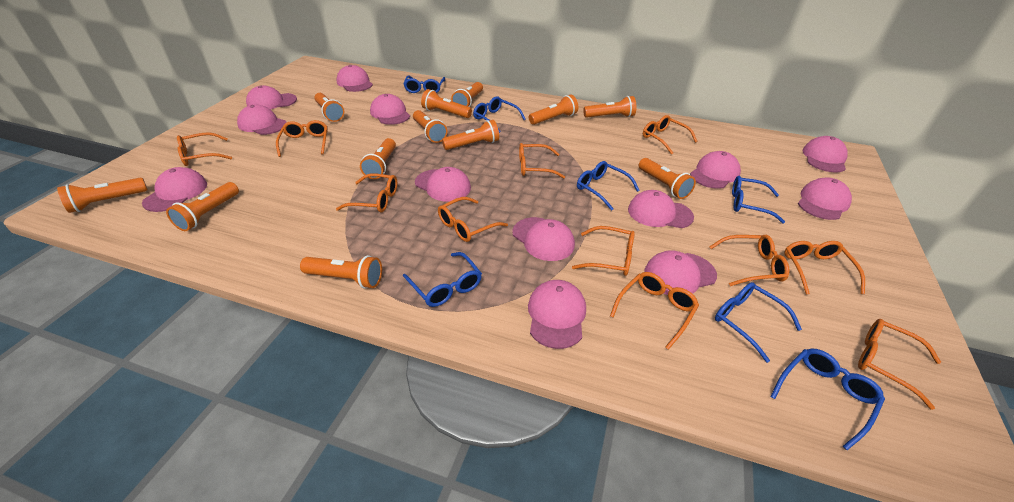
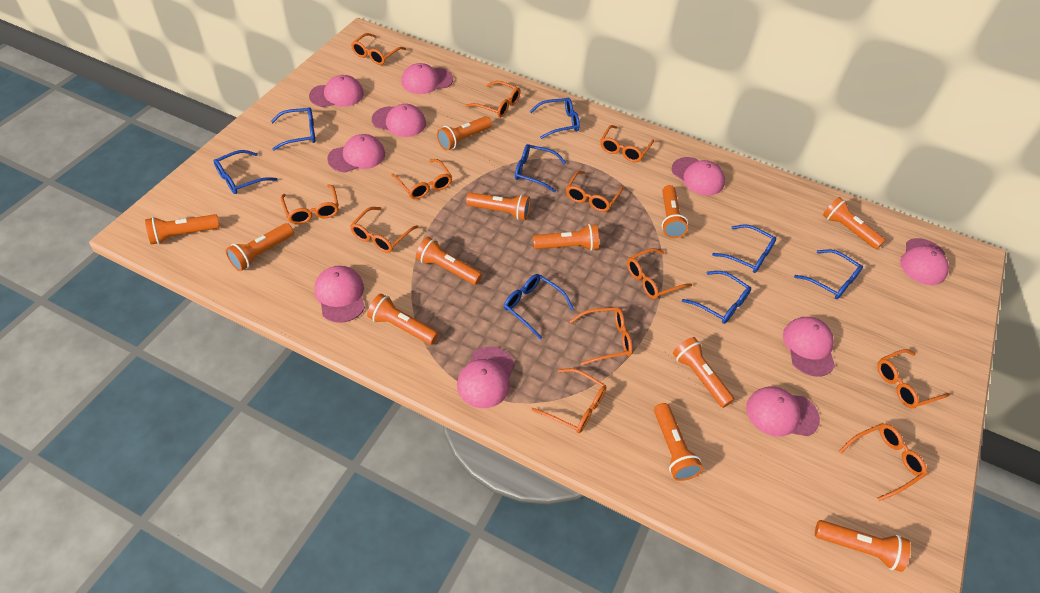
blue glasses: [403,76,445,93] [403,252,482,307] [473,96,526,133] [577,161,640,211] [715,282,802,363] [732,176,785,224] [770,349,885,450] = 7 -> [213,150,277,194] [271,107,315,151] [504,274,574,340] [515,144,566,193] [529,98,580,139] [682,271,751,324] [712,224,776,273] [794,249,863,299] = 8
orange glasses: [177,132,232,166] [276,120,328,157] [336,173,397,212] [438,197,508,242] [519,143,565,179] [572,226,635,276] [610,272,699,350] [643,115,698,155] [710,235,790,286] [784,241,865,294] [858,319,941,410] = 11 -> [281,184,339,224] [350,207,418,253] [351,33,406,65] [391,159,452,199] [466,81,520,118] [531,368,607,433] [566,171,624,212] [569,307,633,365] [600,125,654,162] [627,248,692,299] [839,423,927,501] [877,349,950,408] = 12
pink cap: [142,167,207,212] [237,105,287,135] [246,86,297,109] [336,65,373,92] [370,94,410,125] [415,167,471,201] [512,217,575,261] [528,280,586,349] [628,190,694,228] [644,250,717,295] [690,151,741,189] [798,178,852,220] [803,136,848,172] = 13 -> [309,75,364,107] [314,266,365,323] [327,134,385,173] [372,104,426,137] [401,63,453,94] [457,346,515,408] [672,157,725,196] [746,386,820,436] [783,317,835,377] [900,238,949,285] = 10

